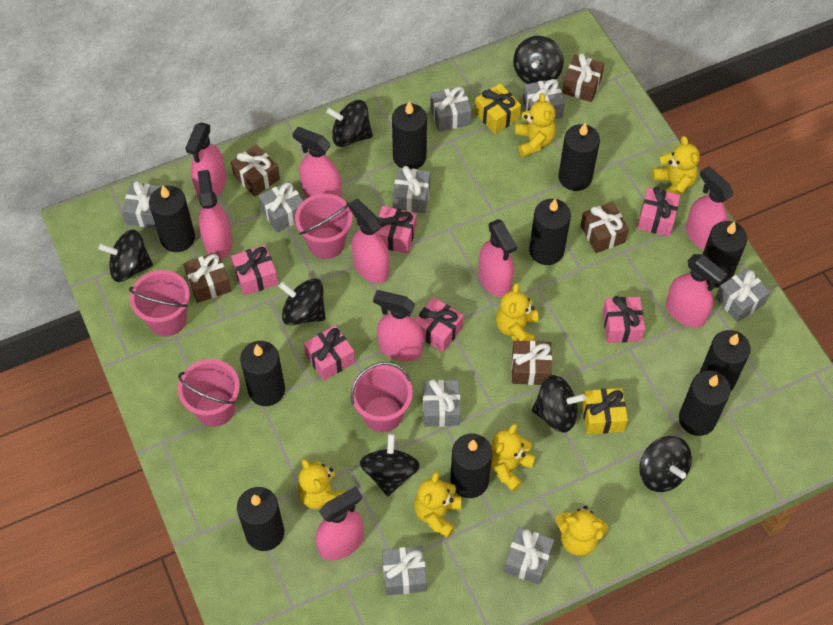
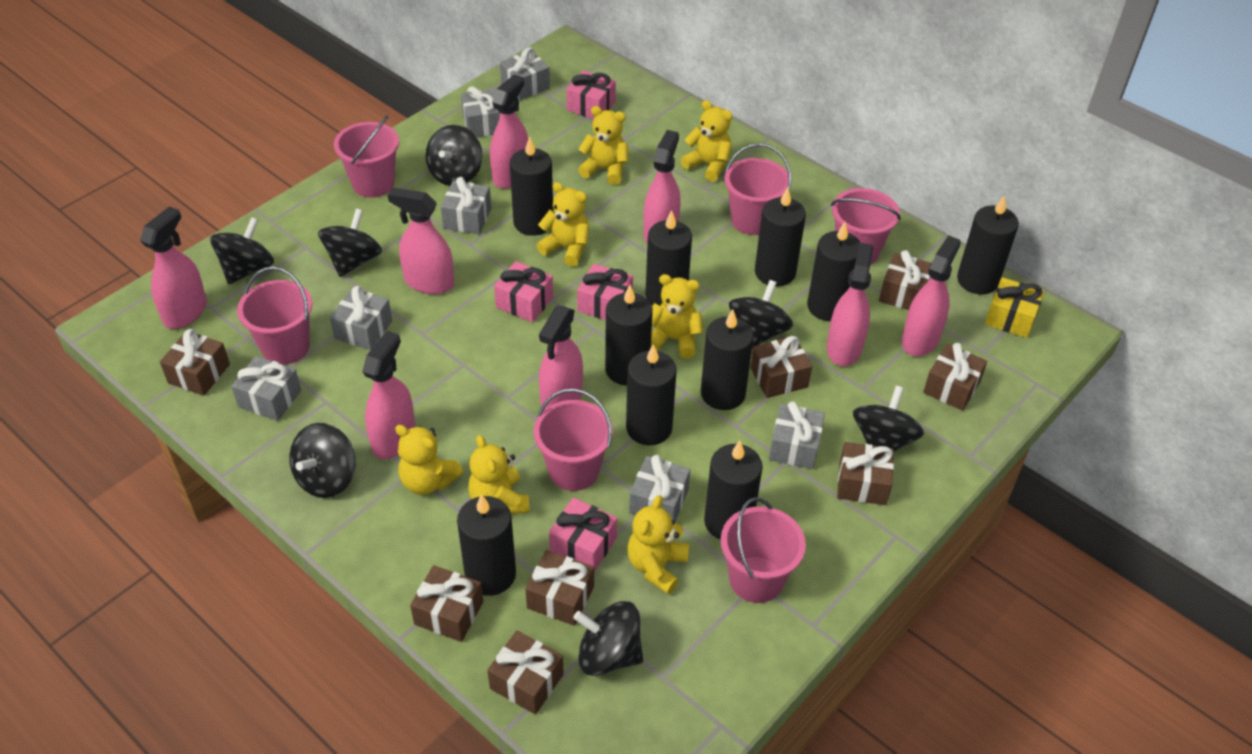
brown gift: [183,252,231,303] [231,144,280,197] [512,341,552,385] [562,53,604,102] [581,202,629,253] = 5 -> [160,329,230,396] [410,565,483,642] [487,631,564,715] [525,550,594,626] [750,336,812,398] [837,442,894,505] [879,250,931,310] [923,343,987,411] = 8
grey gift: [122,181,162,229] [259,181,303,233] [382,546,427,596] [393,166,431,214] [423,379,461,427] [430,86,472,132] [504,527,554,585] [523,79,565,119] [715,268,770,322] = 9 -> [231,356,301,421] [330,286,392,350] [441,177,491,234] [461,86,500,137] [500,47,550,101] [629,455,690,521] [769,401,825,469] = 7
pink bucket: [129,270,190,337] [178,359,240,427] [295,194,353,259] [351,362,413,432] = 4 -> [237,267,312,365] [334,115,399,198] [533,388,613,491] [721,497,806,603] [724,143,792,235] [831,188,901,265] = 6
pink gift: [231,245,278,296] [304,325,355,381] [377,206,417,254] [415,297,464,352] [603,296,645,343] [637,187,680,237] = 6 -> [494,261,553,322] [549,498,617,572] [566,70,616,119] [577,264,633,320] = 4
pink spray bottle: [185,122,226,198] [198,170,232,259] [293,127,341,198] [316,486,364,560] [348,199,389,283] [373,290,424,362] [479,219,517,297] [666,254,727,328] [686,166,733,250] = 9 -> [140,206,207,329] [362,331,415,459] [388,188,454,294] [490,74,528,189] [539,306,583,410] [643,130,681,244] [827,242,873,366] [902,235,961,356] = 8
yellow gift: [475,83,521,134] [582,388,628,434] = 2 -> [985,277,1044,338] = 1

